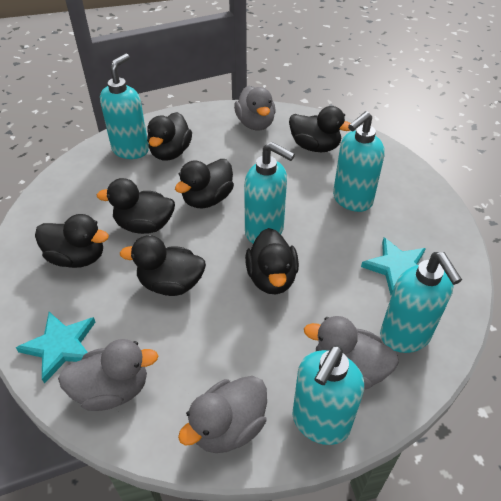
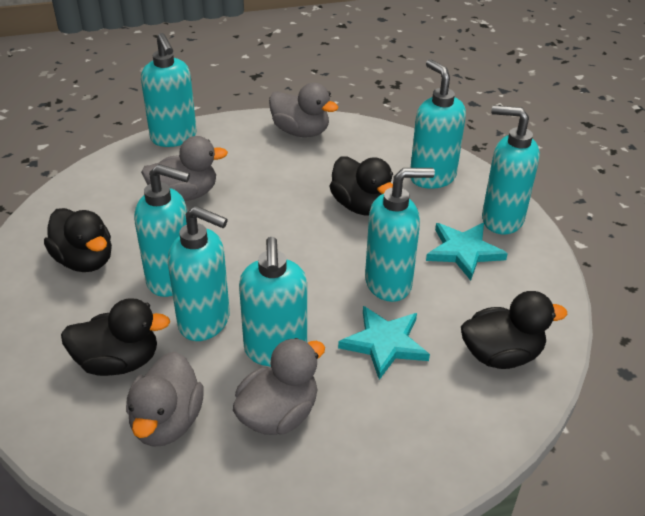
black duck: [35,214,109,268] [97,178,175,234] [120,235,206,296] [147,112,192,161] [175,159,234,208] [245,228,299,294] [289,106,351,152] = 7 -> [44,208,112,272] [61,298,170,376] [329,156,393,216] [461,291,567,369] = 4
turquoise soap dispenser: [100,53,149,159] [244,142,295,244] [292,345,364,445] [333,111,385,212] [380,252,462,353] = 5 -> [134,164,190,297] [141,33,197,147] [168,206,230,341] [239,237,307,367] [365,168,435,302] [410,59,466,189] [482,105,540,234] = 7

